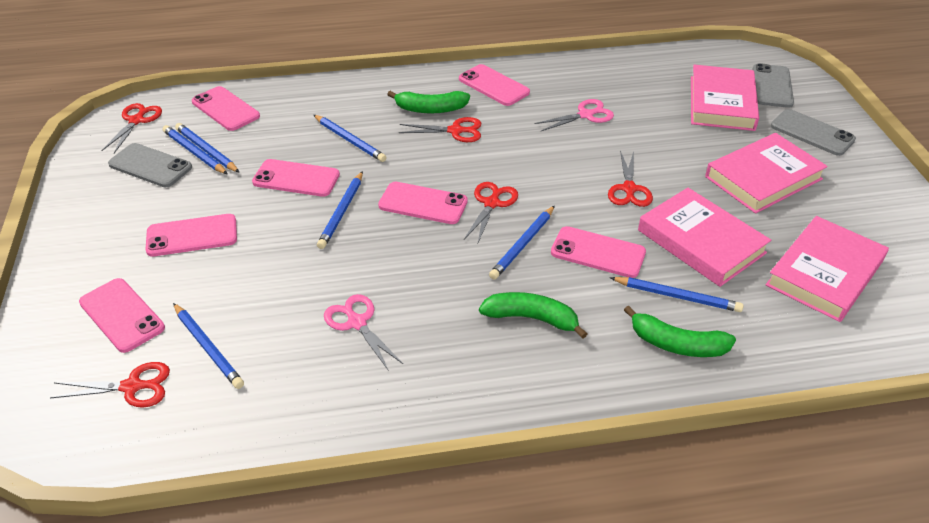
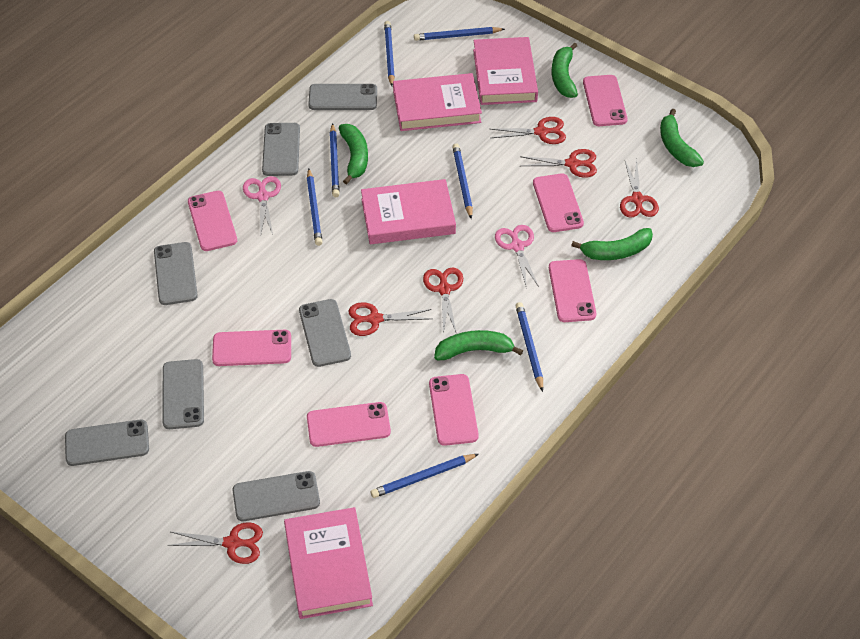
green banana: [387,91,470,113] [479,292,587,339] [624,306,736,357] = 3 -> [339,124,368,185] [434,330,523,360] [552,42,578,98] [571,228,653,260] [660,109,704,167] = 5
grey phone: [108,143,192,187] [752,63,794,108] [771,109,856,156] = 3 -> [65,420,149,466] [154,242,198,305] [162,359,204,429] [233,471,320,521] [262,123,300,176] [299,299,351,367] [308,84,377,110] = 7
red scissors: [50,362,170,408] [101,103,162,153] [399,117,481,142] [464,182,518,243] [608,150,653,207] = 5 -> [168,522,263,564] [348,302,432,336] [423,268,463,334] [491,117,566,144] [520,149,597,178] [620,160,659,218] = 6

